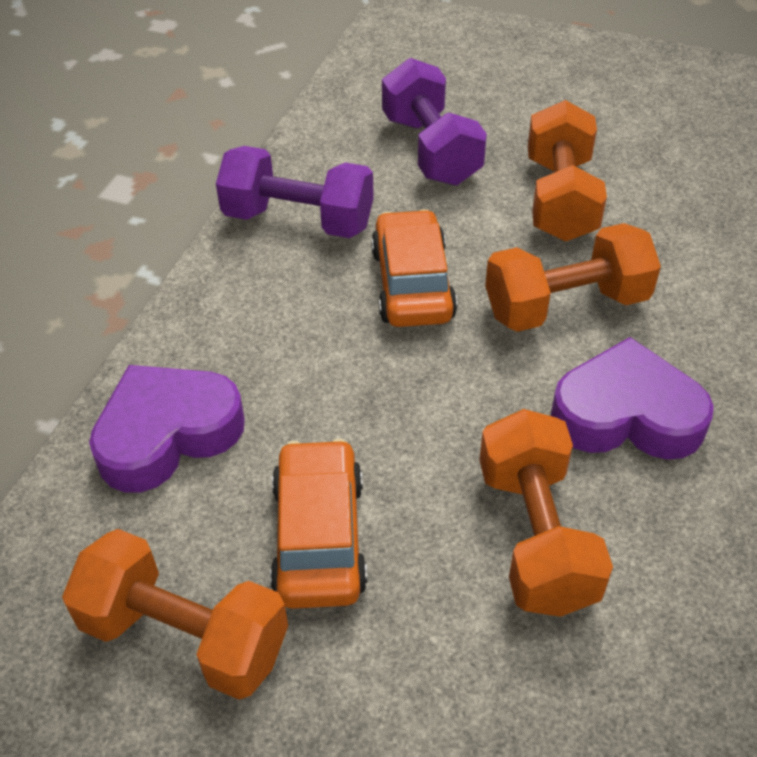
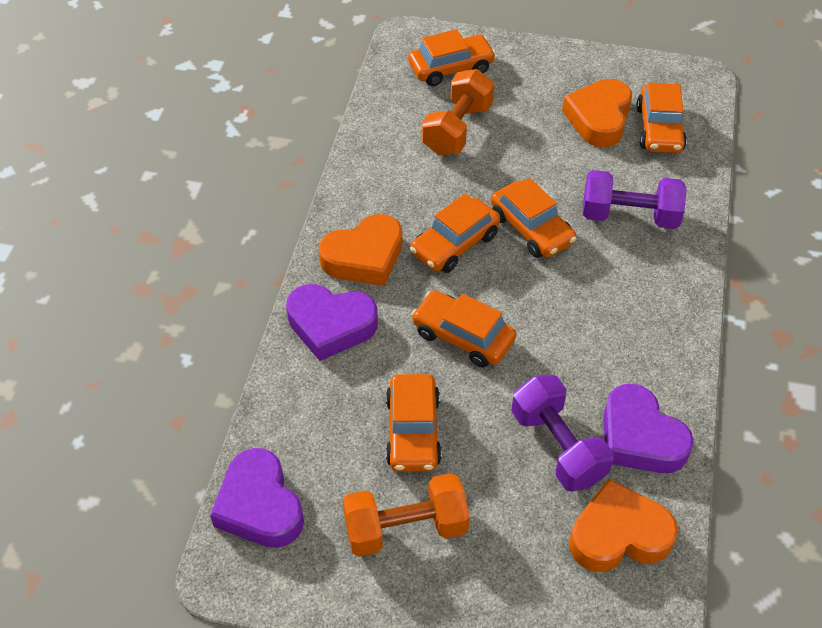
orange car: [270,439,367,609] [371,209,457,327] = 2 -> [386,374,442,472] [408,29,496,86] [410,194,500,273] [411,290,516,368] [491,178,577,258] [637,83,687,153] = 6
orange dumbbell: [62,529,288,700] [479,409,613,617] [485,223,661,332] [528,100,607,242] = 4 -> [343,473,470,557] [422,69,494,155] = 2
orange heart: none = 0 -> [319,214,402,286] [562,79,632,147] [569,479,678,572] = 3
purple heart: [89,365,245,493] [551,337,714,460] = 2 -> [210,448,304,548] [286,284,378,361] [604,384,694,473] = 3

